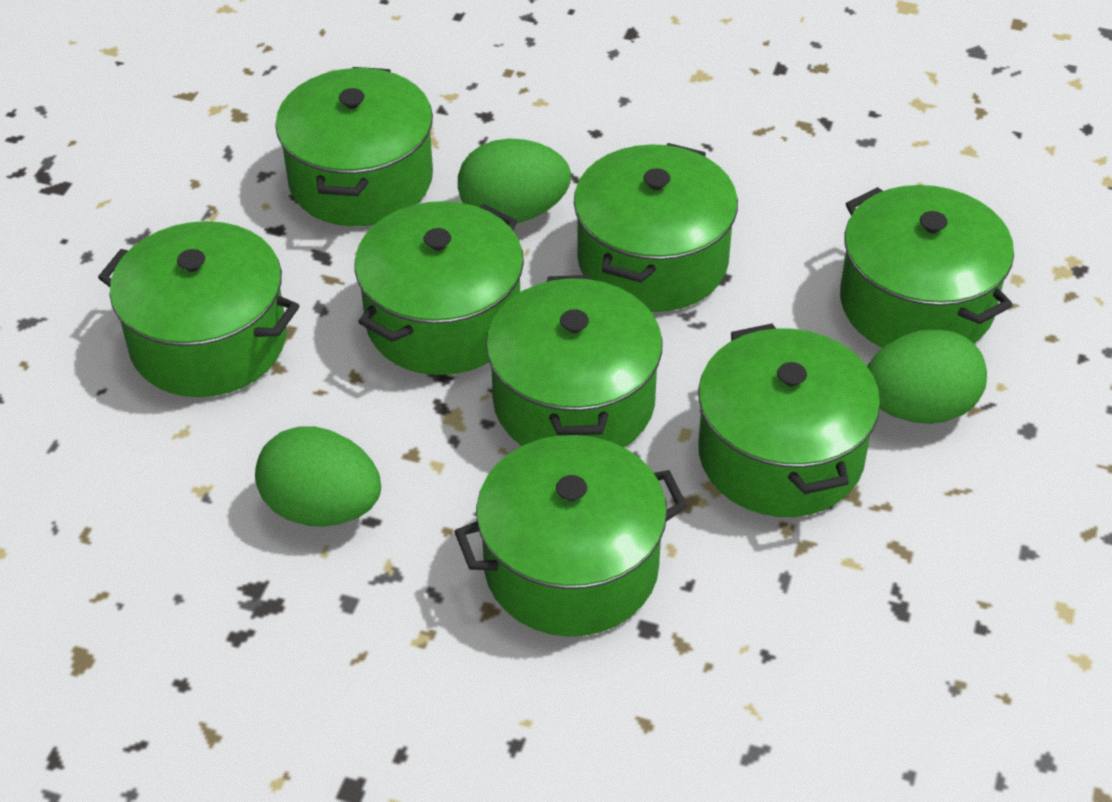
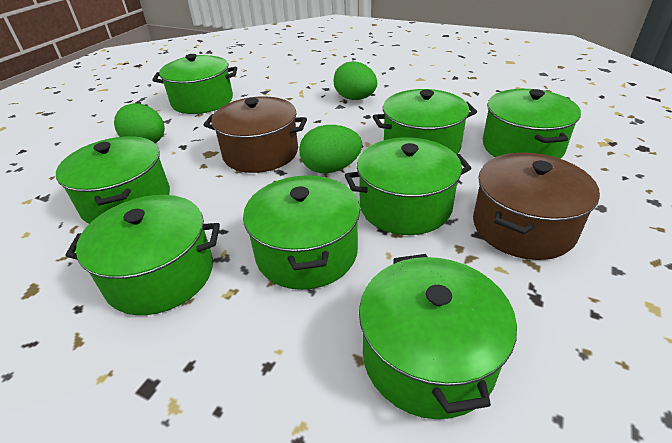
brown pot: none = 0 -> [204,96,307,173] [473,152,600,260] = 2

